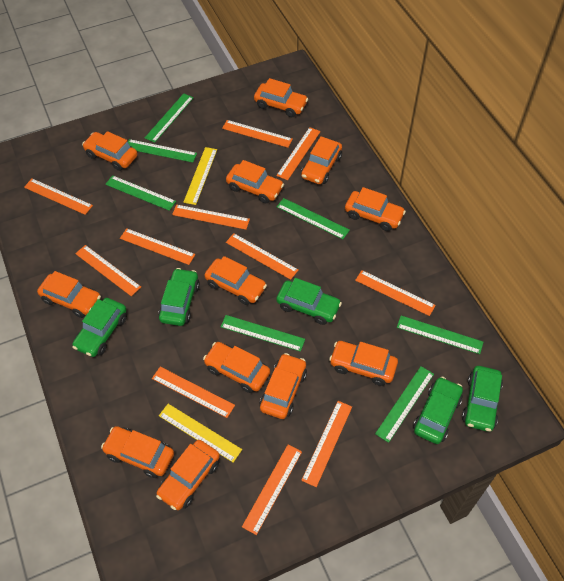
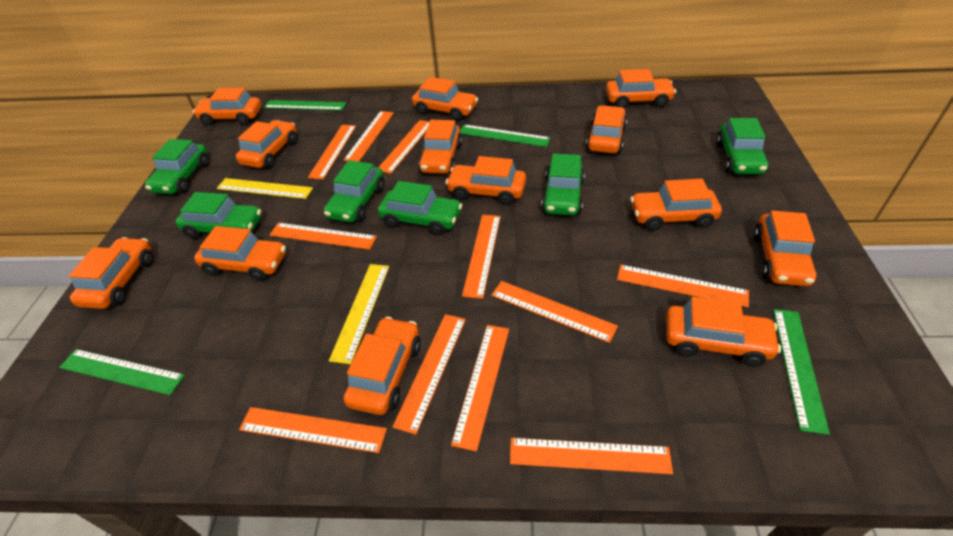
green car: [72,298,127,357] [158,268,200,326] [276,278,342,325] [413,377,463,444] [462,366,503,432] = 5 -> [145,139,209,194] [176,192,262,239] [324,160,385,223] [378,181,462,235] [541,153,585,216] [716,118,769,174] = 6
green ruler: [105,175,176,211] [128,139,197,162] [145,93,194,143] [221,315,305,352] [277,198,350,239] [375,366,434,443] [397,316,483,354] = 7 -> [59,349,185,395] [264,100,346,111] [460,124,551,147] [773,309,830,435] = 4
orange car: [37,271,101,318] [82,131,137,171] [101,426,174,478] [156,440,220,510] [203,342,270,393] [204,256,267,305] [226,160,284,203] [254,78,308,117] [260,353,307,419] [301,136,342,184] [329,341,398,386] [345,187,406,231] = 12 -> [69,237,154,309] [192,88,262,126] [194,226,286,281] [236,120,297,169] [343,317,421,415] [412,77,478,121] [418,120,463,174] [445,156,526,205] [586,105,627,154] [606,69,676,108] [630,179,722,231] [666,297,781,367] [753,211,817,287] = 13

